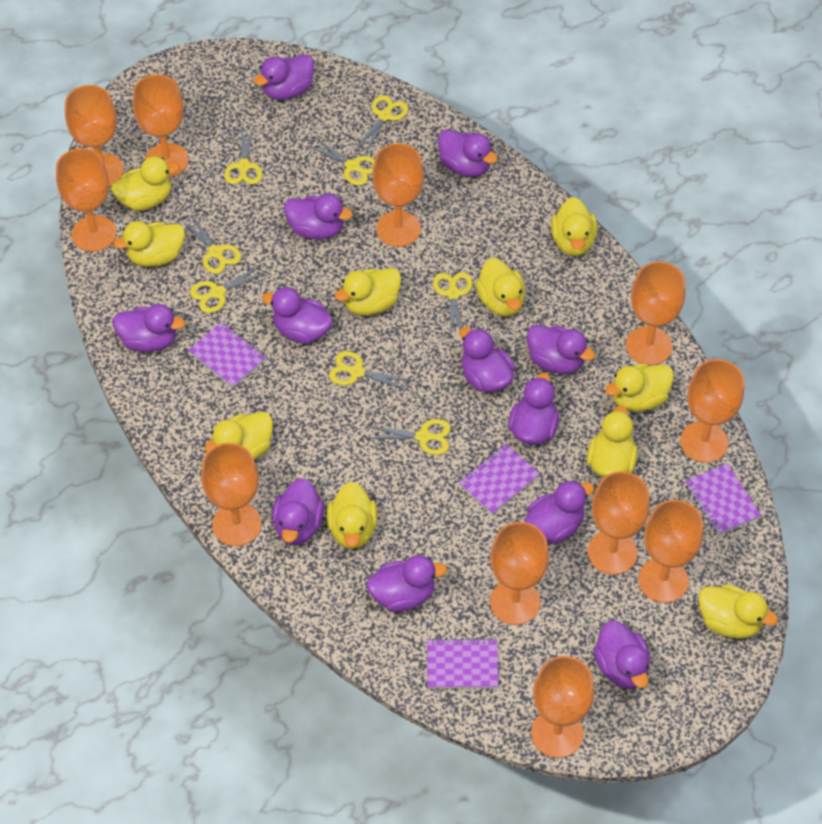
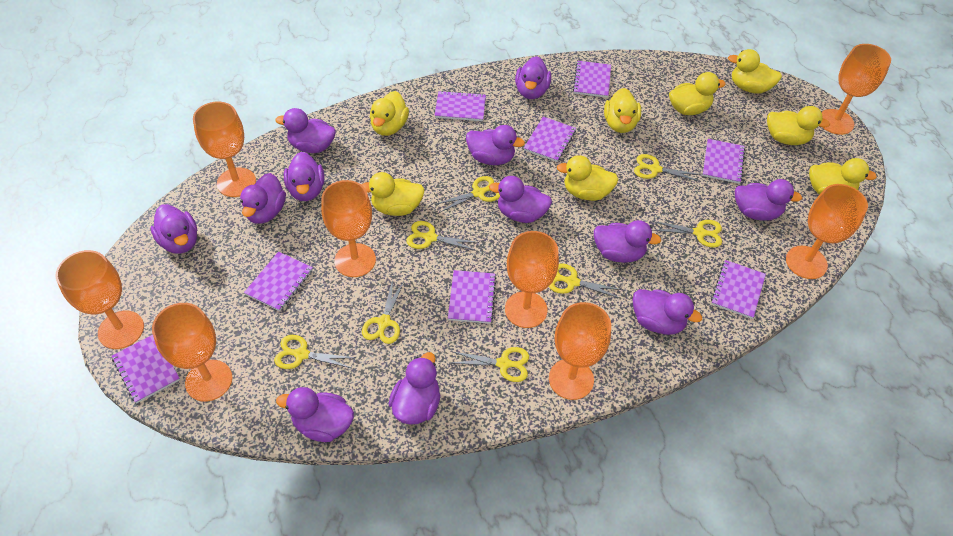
orange goblet: [56,148,117,252] [65,85,124,187] [132,74,189,178] [201,443,262,546] [372,143,424,247] [490,522,549,625] [531,656,595,758] [588,471,650,575] [626,262,686,365] [638,500,703,603] [680,359,744,463] = 11 -> [56,250,144,349] [152,303,232,402] [193,102,256,197] [321,180,376,277] [505,231,559,328] [549,302,611,400] [786,184,868,279] [822,44,891,135] = 8
purple notebook: [188,322,266,388] [427,638,499,688] [458,444,540,515] [685,463,761,535] = 4 -> [112,335,180,403] [244,252,313,311] [435,91,486,121] [448,270,496,324] [524,117,576,162] [573,61,611,98] [703,139,745,184] [711,260,766,319] = 8
yellow duck: [111,156,179,211] [113,221,185,267] [205,412,273,460] [327,482,378,549] [335,268,401,316] [475,258,525,317] [551,197,597,256] [587,406,638,478] [605,363,674,412] [698,584,778,639] = 10 -> [361,172,425,216] [370,91,409,136] [557,155,618,201] [604,88,641,133] [669,72,726,115] [728,49,782,93] [767,106,830,145] [809,158,877,194] = 8

